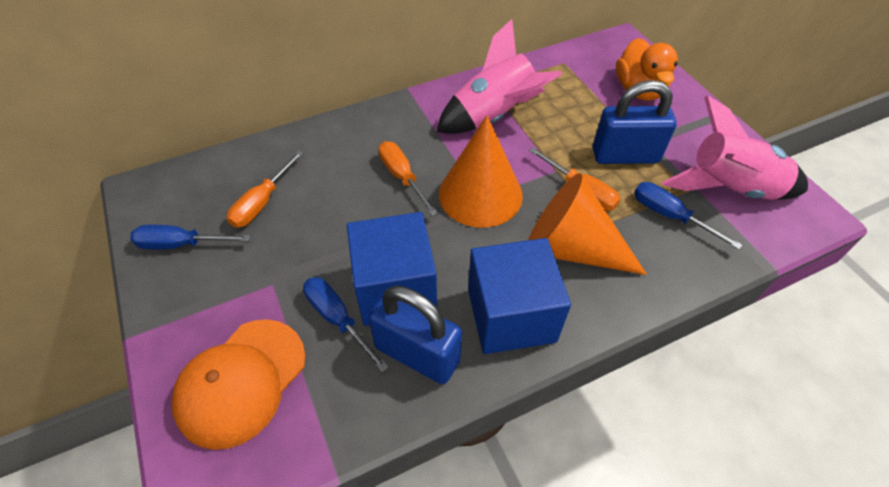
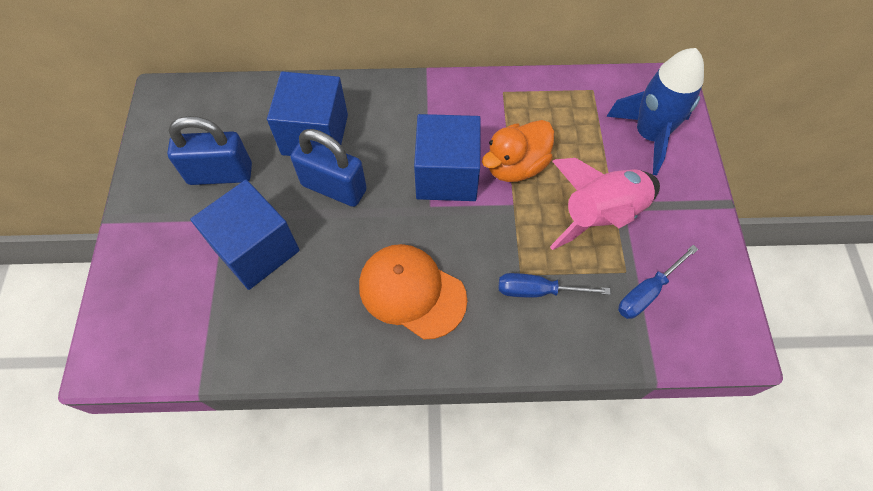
blue cube: [347,212,437,326] [468,238,571,354] = 2 -> [190,180,300,290] [267,72,348,156] [414,114,481,201] = 3
blue rocket: none = 0 -> [606,48,704,175] = 1
blue screwdriver: [130,225,250,249] [303,277,389,372] [634,182,742,250] = 3 -> [499,273,611,298] [618,245,698,319] = 2
orange cone: [439,115,523,228] [528,173,647,275] = 2 -> none = 0
orange screwdriver: [227,150,304,228] [378,141,438,216] [529,147,620,211] = 3 -> none = 0
pink rocket: [436,19,562,134] [662,95,808,200] = 2 -> [550,158,660,250] = 1

